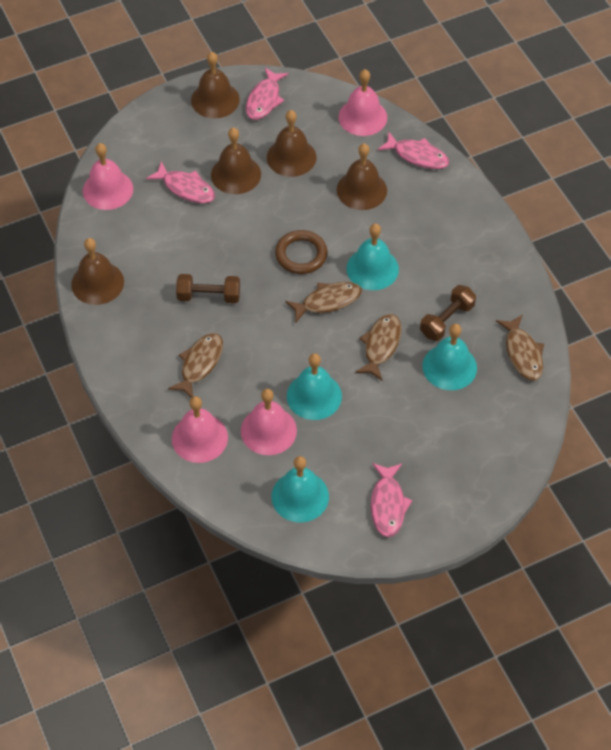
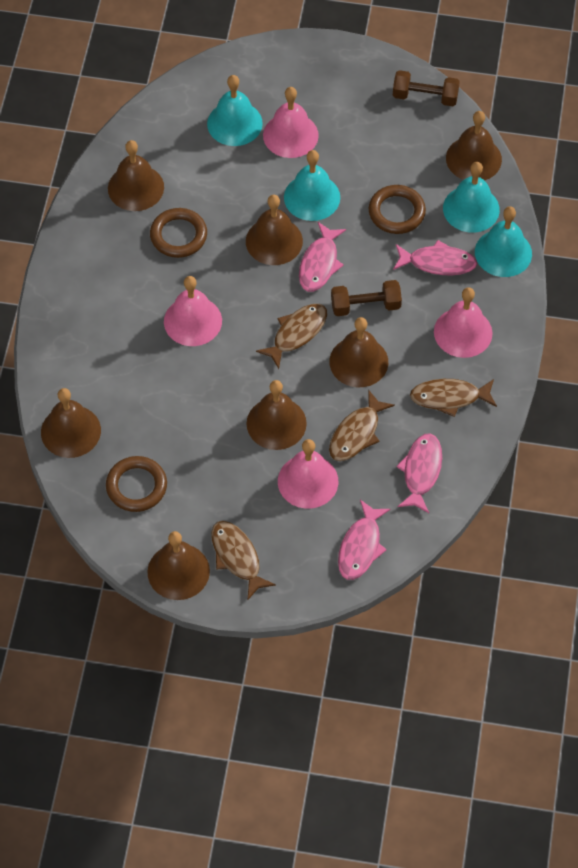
brown bell: [71,238,124,305] [191,52,240,118] [211,128,261,194] [267,110,316,177] [337,143,387,210] = 5 -> [41,388,101,458] [108,140,164,211] [148,531,210,600] [246,195,303,265] [246,380,307,450] [329,317,388,387] [446,111,502,181] = 7
brown ring: [275,230,328,274] = 1 -> [106,456,167,512] [150,208,207,258] [369,185,426,234] = 3

